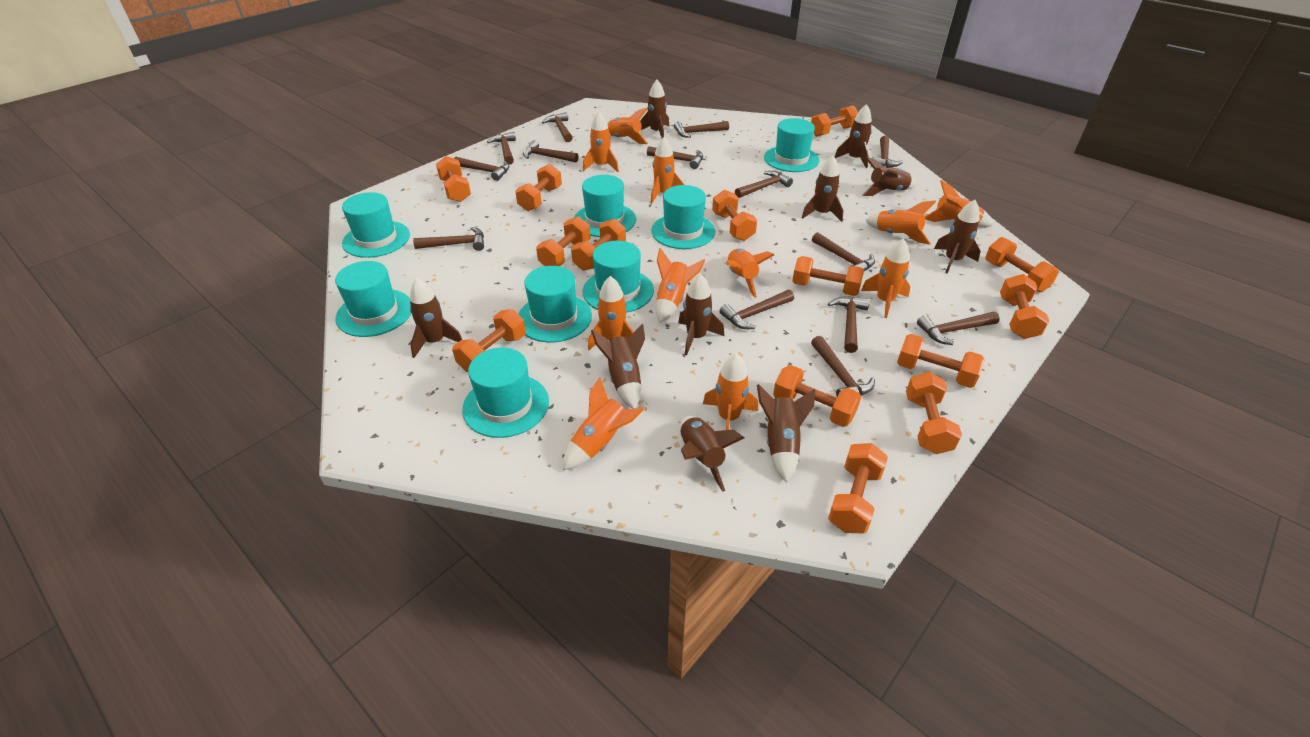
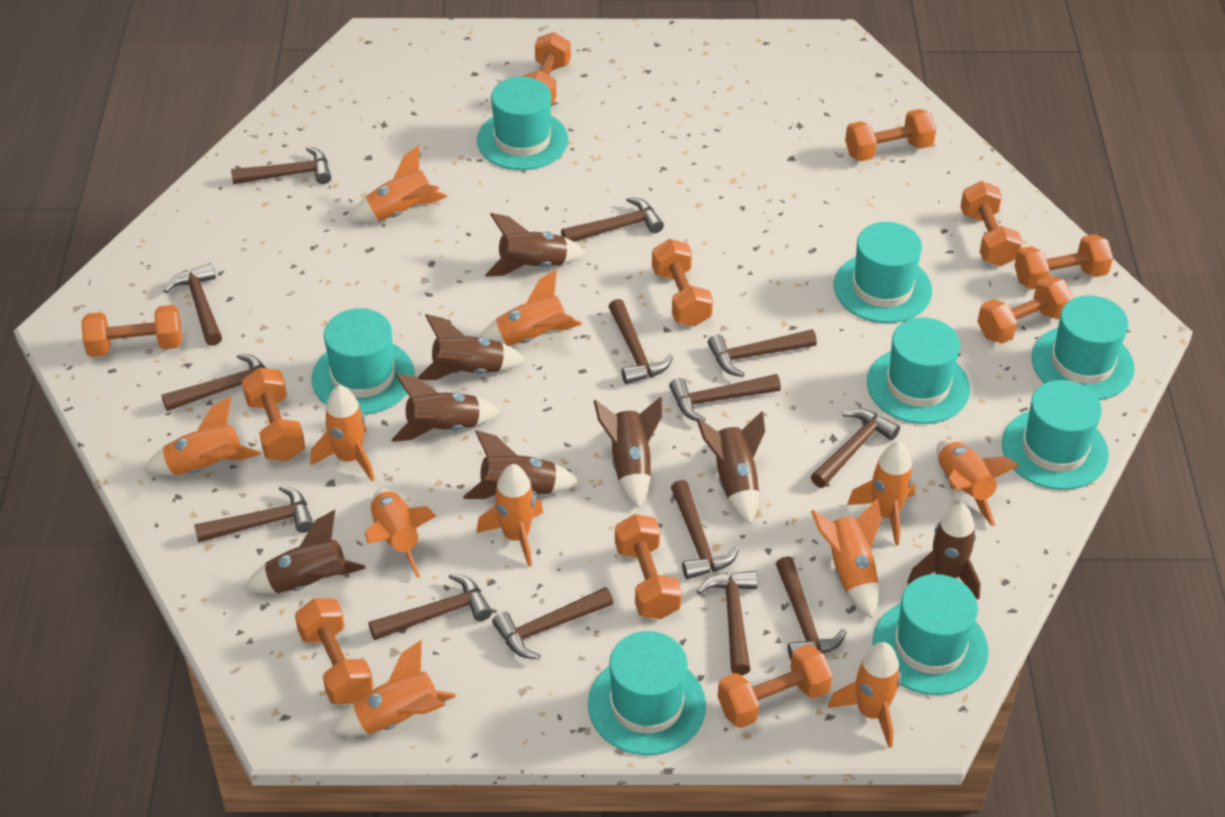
brown rocket: [410,278,462,358] [591,324,645,409] [640,80,669,138] [679,274,724,355] [680,416,744,492] [757,384,815,482] [802,155,843,222] [835,104,872,168] [863,156,917,196] [934,200,981,273] = 10 -> [244,510,366,594] [391,374,501,442] [417,314,525,380] [463,430,579,499] [485,213,586,277] [594,397,662,508] [697,411,765,525] [907,503,981,600] = 8
orange dumbbell: [436,156,471,202] [452,309,526,372] [515,164,562,211] [536,216,591,266] [571,219,626,271] [712,190,757,241] [773,365,861,427] [792,256,864,296] [811,105,858,137] [828,443,888,533] [897,334,985,388] [906,372,962,454] [985,237,1059,292] [1000,274,1049,339] = 14 -> [81,305,182,357] [242,367,306,461] [295,599,373,704] [522,32,571,104] [615,514,682,619] [652,239,713,327] [718,644,833,728] [845,109,936,161] [960,181,1022,266] [977,276,1074,344] [1014,234,1113,289] = 11

